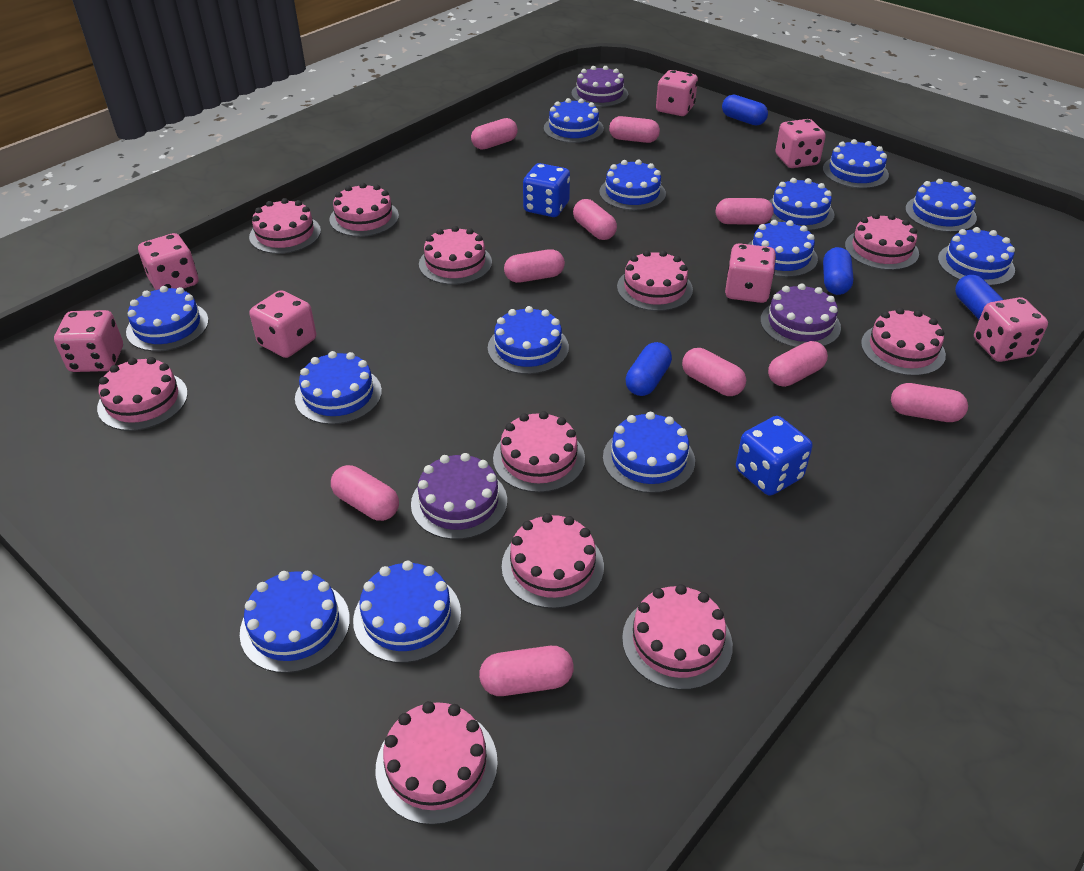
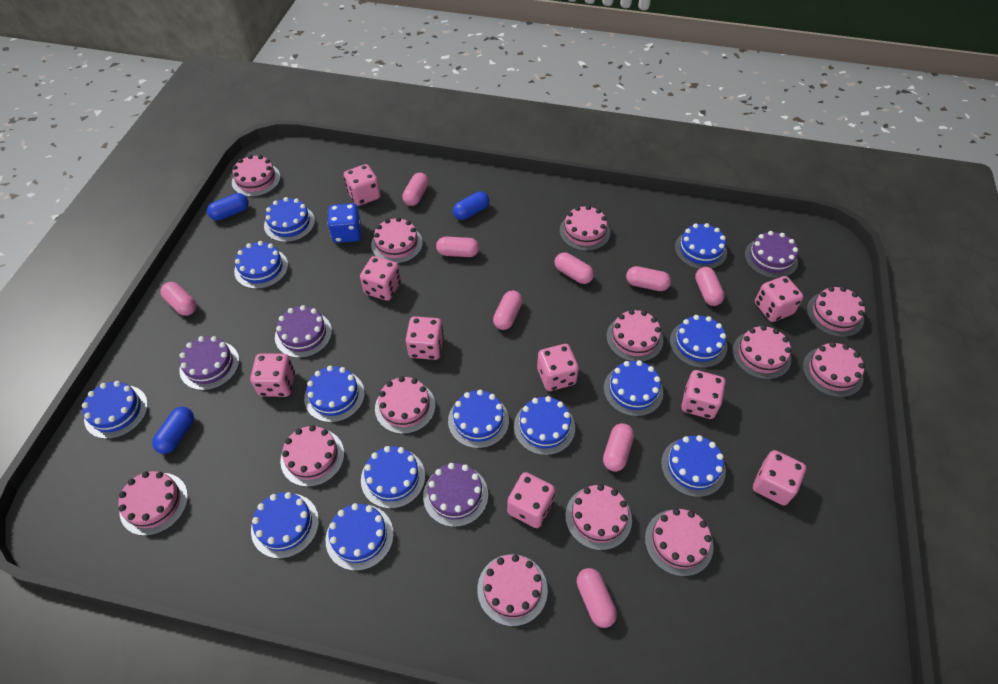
blue capsule: [625,342,672,396] [722,95,768,126] [823,247,853,295] [955,275,1003,319] = 4 -> [152,407,194,454] [207,193,248,220] [453,191,489,220] = 3
blue dice: [523,163,570,217] [736,416,813,496] = 2 -> [328,203,361,243] = 1
pink cake: [97,357,188,431] [249,198,321,254] [329,183,399,237] [376,701,498,825] [419,226,492,285] [493,411,585,493] [502,513,604,609] [617,250,693,311] [622,584,733,690] [845,213,919,270] [861,308,946,376] = 11 -> [118,471,188,536] [232,155,281,197] [280,425,344,487] [371,217,423,264] [375,376,435,434] [477,554,548,626] [560,205,610,251] [565,484,632,550] [606,309,663,362] [645,508,714,576] [732,325,791,379] [803,342,865,397] [807,286,865,337] = 13
pink capsule: [331,465,399,521] [471,118,518,150] [479,646,574,696] [504,249,565,283] [573,199,617,240] [609,116,660,143] [682,348,746,396] [716,198,774,224] [768,341,828,387] [891,383,968,422] = 10 -> [160,282,197,316] [402,173,429,206] [436,237,479,257] [493,291,523,330] [554,252,594,284] [577,568,617,628] [603,423,634,472] [626,266,671,291] [695,267,725,306] = 9
pink dice: [54,310,123,372] [138,233,198,290] [250,290,316,358] [656,70,698,116] [725,243,776,303] [775,119,826,168] [974,297,1048,362] = 7 -> [250,353,295,397] [344,164,381,206] [360,256,401,301] [406,316,444,360] [507,472,555,528] [537,344,579,391] [681,370,726,419] [753,450,806,505] [755,276,803,322] = 9
purple cake: [411,453,507,540] [571,66,628,107] [760,283,841,348] = 3 -> [179,336,239,390] [275,305,332,358] [423,463,488,527] [745,231,798,278] = 4

